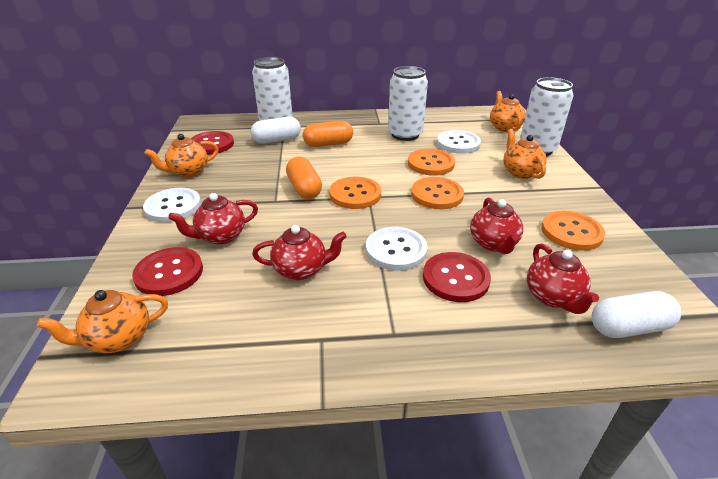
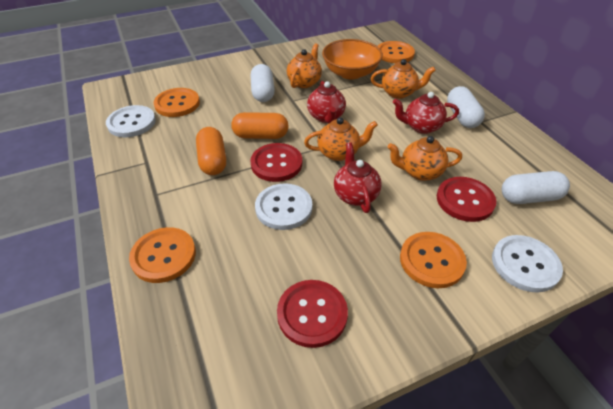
orange bowl: none = 0 -> [322,39,383,79] = 1
red teapot: [168,193,258,244] [252,225,347,280] [470,197,523,254] [527,243,599,314] = 4 -> [307,81,346,123] [334,142,382,213] [393,92,459,134] = 3
white can: [252,57,293,121] [388,66,428,141] [520,77,573,156] = 3 -> none = 0
white capsule: [251,117,301,144] [592,291,681,338] = 2 -> [251,64,275,102] [447,86,485,128] [502,171,570,204] = 3

